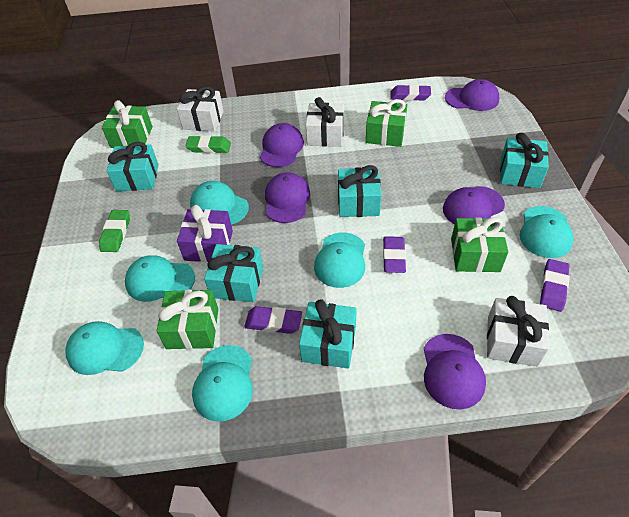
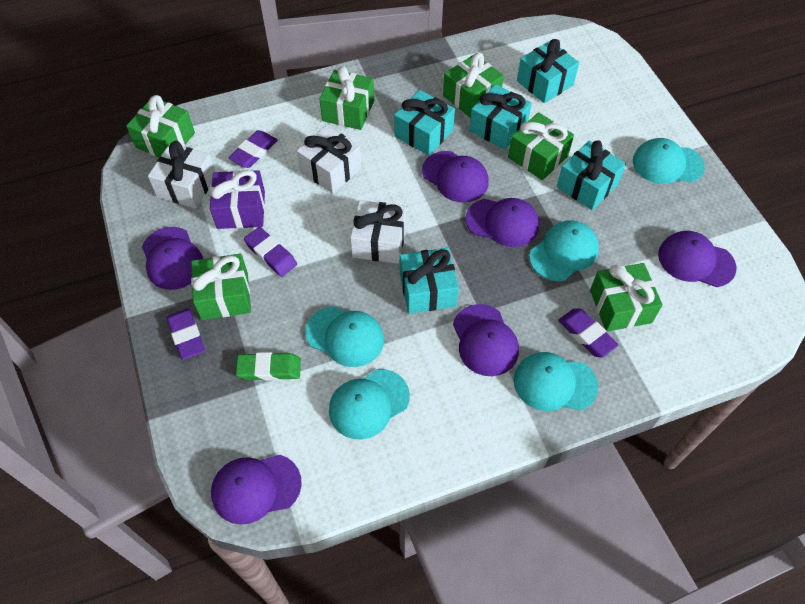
green eraser: [99,210,130,252] [185,135,231,153] = 2 -> [236,352,301,381] = 1
green gift: [102,100,153,148] [157,290,218,349] [366,99,407,147] [451,217,508,272] = 4 -> [126,95,195,157] [191,254,251,320] [319,66,374,130] [443,53,504,118] [508,112,574,180] [590,263,663,332] = 6
purple cap: [260,123,304,167] [265,172,310,223] [424,334,486,410] [443,186,505,224] [445,79,499,111] = 5 -> [142,227,203,290] [211,455,302,525] [422,151,489,203] [453,304,519,376] [466,198,539,247] [658,231,737,287] = 6
turquoise cap: [66,321,144,375] [125,255,195,302] [190,181,249,224] [192,345,253,422] [314,232,365,288] [520,206,573,258] = 6 -> [305,306,384,367] [329,369,410,439] [514,352,599,411] [529,220,599,281] [633,138,705,184] = 5

